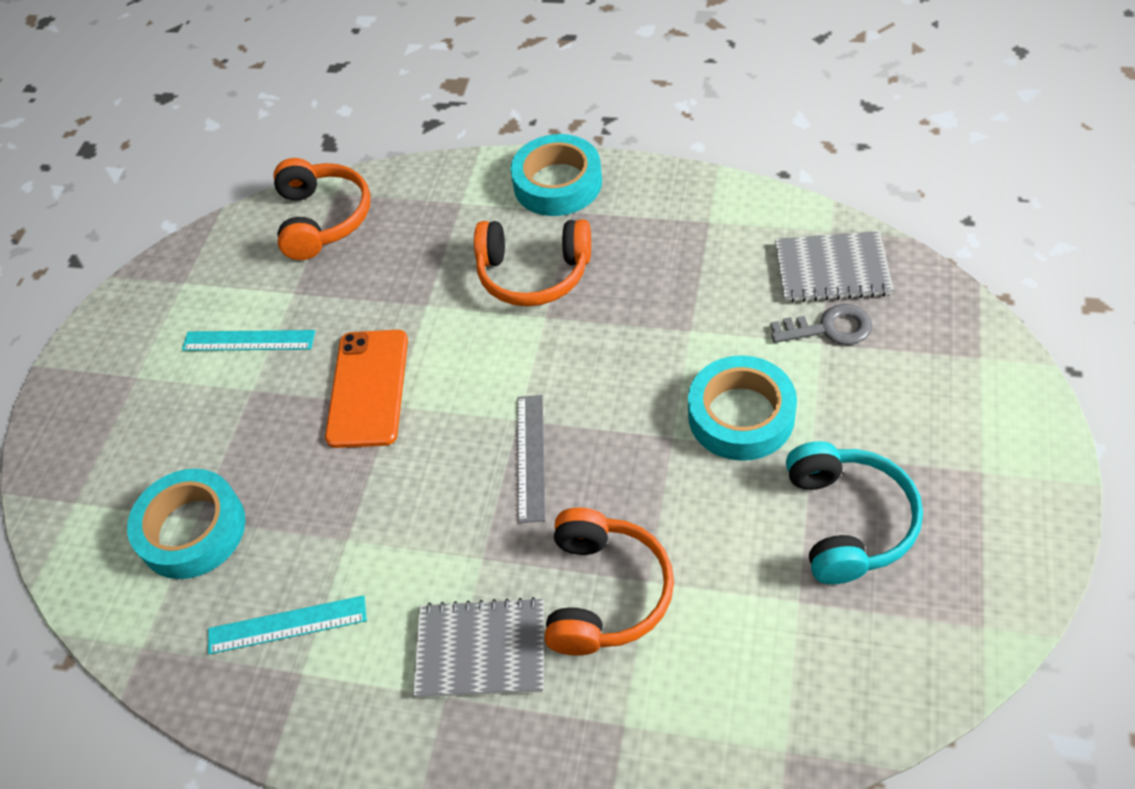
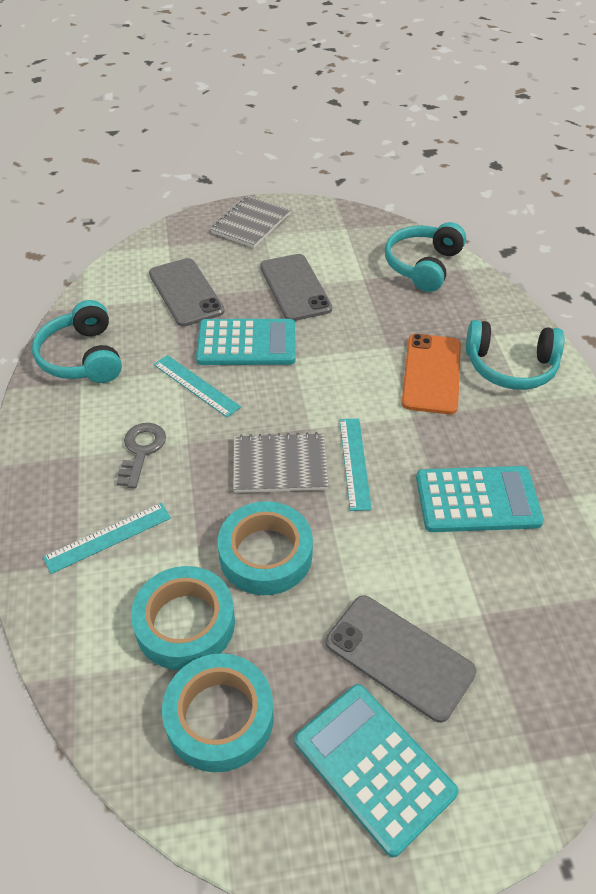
grey phone: none = 0 -> [149,258,225,327] [260,254,332,321] [326,595,476,723] = 3
grey ruler: [518,395,545,523] = 1 -> none = 0
orange headphones: [273,158,371,260] [474,219,591,307] [545,507,674,655] = 3 -> none = 0
turquoise calculator: none = 0 -> [196,319,296,365] [295,684,458,857] [416,466,544,532] = 3
turquoise headphones: [786,441,923,584] = 1 -> [32,300,122,383] [385,222,466,292] [466,320,564,390] = 3
turquoise ruler: [182,330,315,351] [208,595,367,654] = 2 -> [43,503,171,574] [153,355,241,418] [339,418,372,511] = 3

